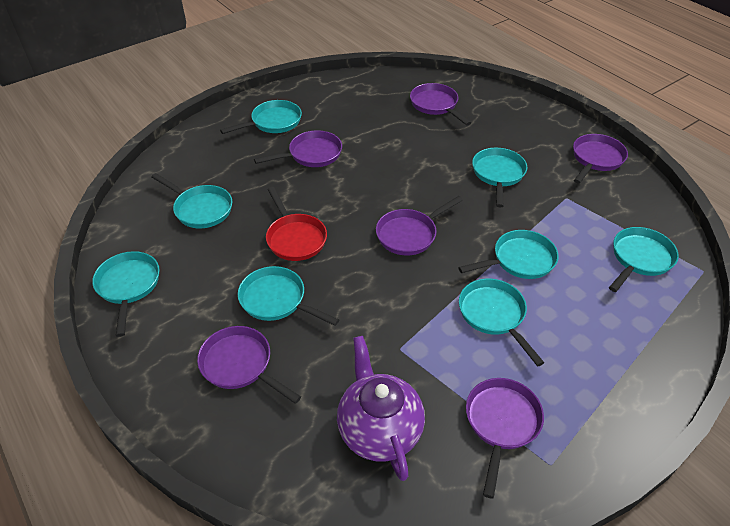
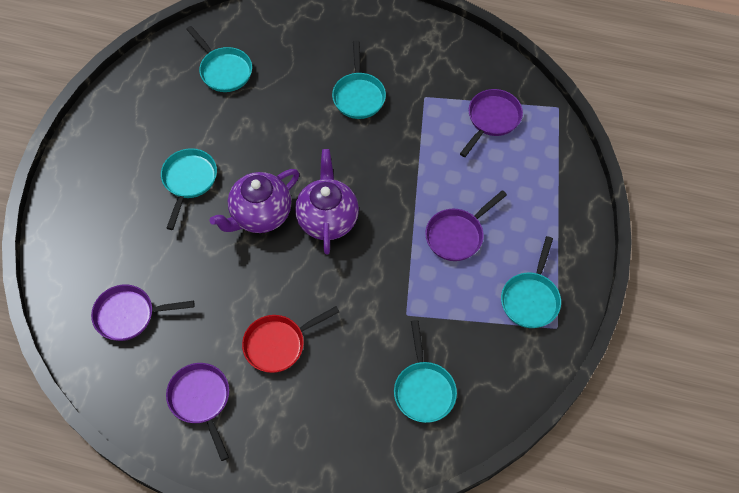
purple pan: [197,326,301,404] [254,130,342,167] [376,196,463,256] [410,83,471,126] [466,378,544,499] [573,134,628,184] = 6 -> [91,285,194,341] [166,363,229,461] [425,190,507,261] [460,89,523,157] = 4
purple teapot: [337,336,425,481] = 1 -> [210,169,299,233] [295,149,359,254] = 2
turquoise pan: [92,251,160,337] [151,173,232,228] [220,100,302,134] [238,266,339,326] [458,230,559,279] [459,279,544,366] [472,148,527,208] [609,227,679,292] = 8 -> [161,148,217,230] [186,26,252,92] [332,40,386,119] [394,320,457,423] [501,236,561,328] = 5

